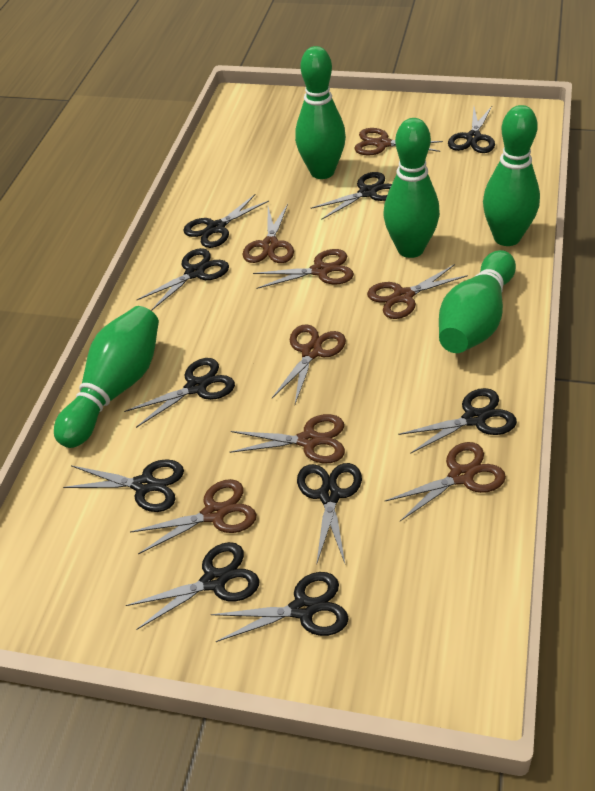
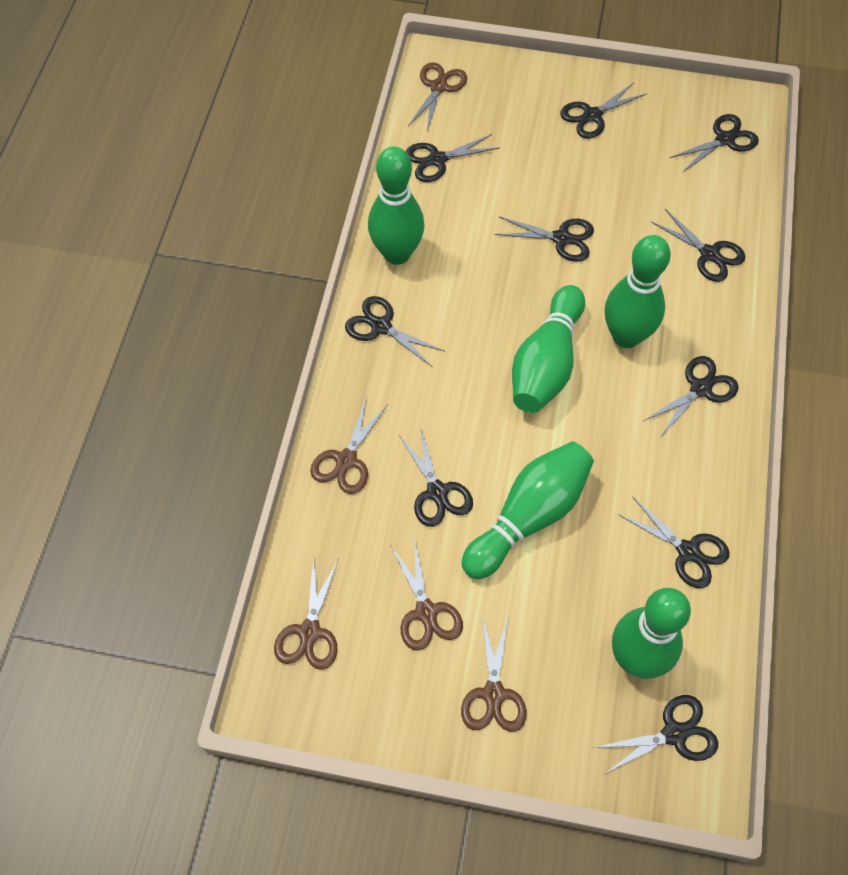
brown scissors: [130,479,257,554] [229,414,345,464] [242,204,294,263] [253,249,354,289] [272,324,346,404] [354,128,443,155] [367,264,468,319] [384,442,506,521] = 8 -> [274,557,338,670] [310,397,388,494] [391,541,463,650] [408,62,467,132] [461,615,527,732] = 5

